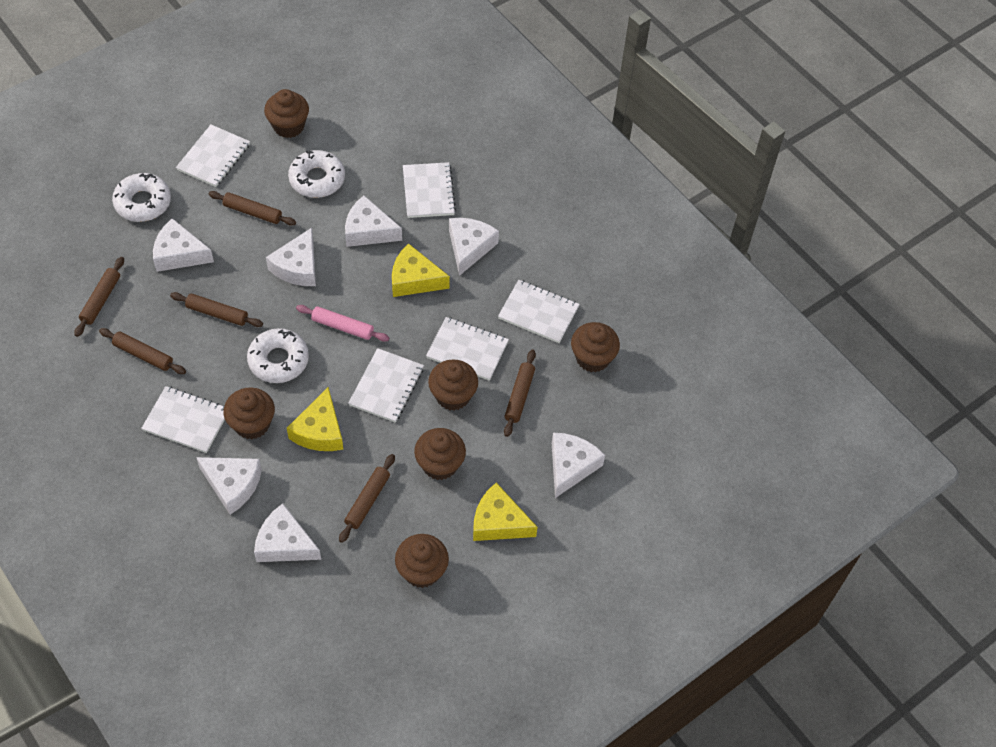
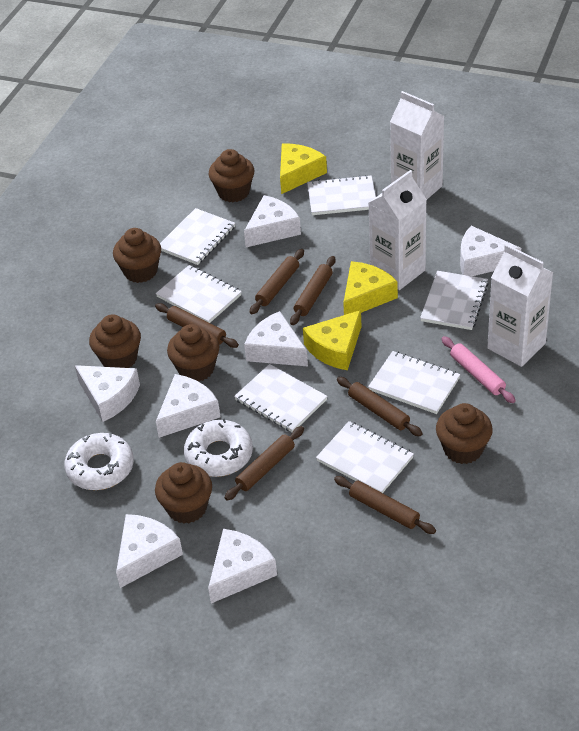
white carton: none = 0 -> [369,170,427,290] [390,91,444,199] [487,244,553,367] = 3
white donut: [112,173,171,222] [247,328,309,383] [288,150,345,198] = 3 -> [64,432,134,490] [184,418,253,477] = 2
white notebook: [141,386,225,453] [176,125,250,187] [348,348,424,423] [403,162,456,218] [426,317,509,381] [498,280,580,343] = 6 -> [156,265,242,323] [160,208,235,265] [234,364,328,432] [307,175,376,215] [316,421,414,493] [368,351,460,414] [420,271,489,330] = 7

